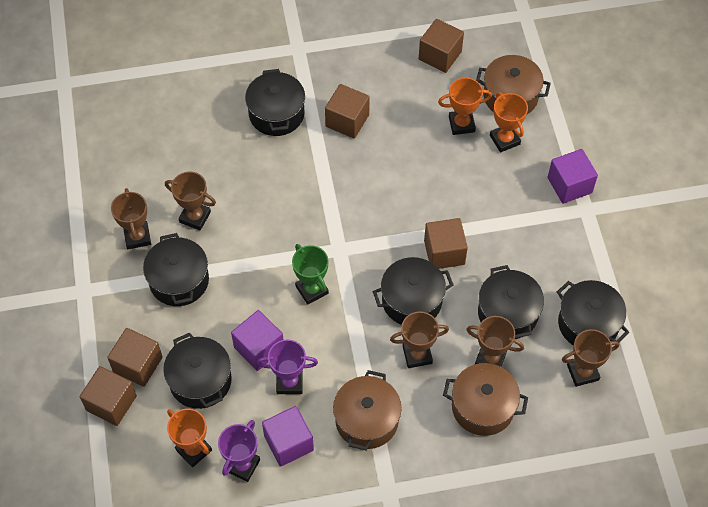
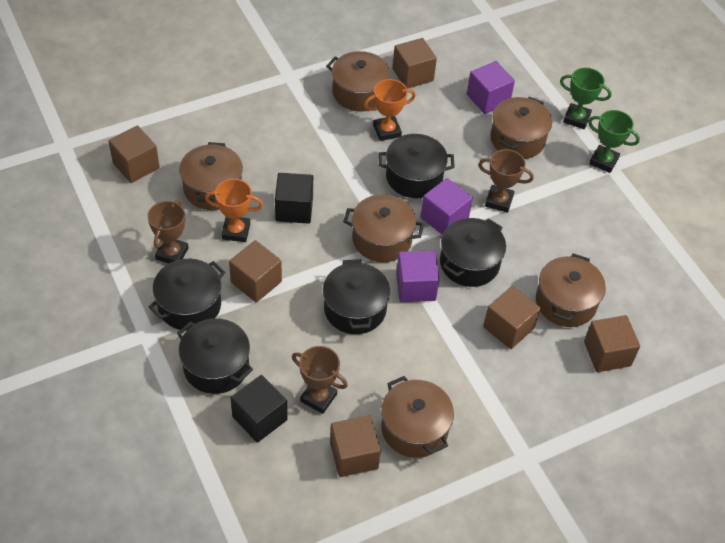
black cube: none = 0 -> [230,375,288,443] [275,173,313,224] = 2
black pot: [143,233,209,306] [163,333,232,409] [245,69,305,136] [373,257,454,325] [478,265,544,339] [557,280,629,346] = 6 -> [149,259,225,331] [177,318,253,394] [323,259,390,334] [379,134,455,198] [440,218,506,287] = 5
brown cube: [80,366,137,426] [107,328,163,387] [325,84,370,139] [419,19,464,73] [424,218,468,269] = 5 -> [108,126,160,183] [229,240,282,303] [330,415,381,477] [393,38,437,89] [483,286,541,349] [584,315,640,372] = 6
brown pot: [333,370,401,450] [443,363,528,436] [476,55,551,114] = 3 -> [179,142,243,210] [326,51,390,112] [343,194,424,262] [381,376,454,458] [490,97,552,159] [536,254,606,327] = 6
brown trophy: [111,188,151,249] [165,172,216,230] [390,311,449,368] [466,316,524,367] [562,329,619,387] = 5 -> [147,200,189,263] [292,346,348,414] [478,149,534,213] = 3
green trophy: [292,244,329,305] = 1 -> [560,67,612,129] [588,110,640,173] = 2
orange trophy: [167,409,212,467] [438,78,492,135] [490,92,528,152] = 3 -> [205,179,263,242] [364,79,416,141] = 2
purple trophy: [218,420,260,482] [257,339,318,394] = 2 -> none = 0

